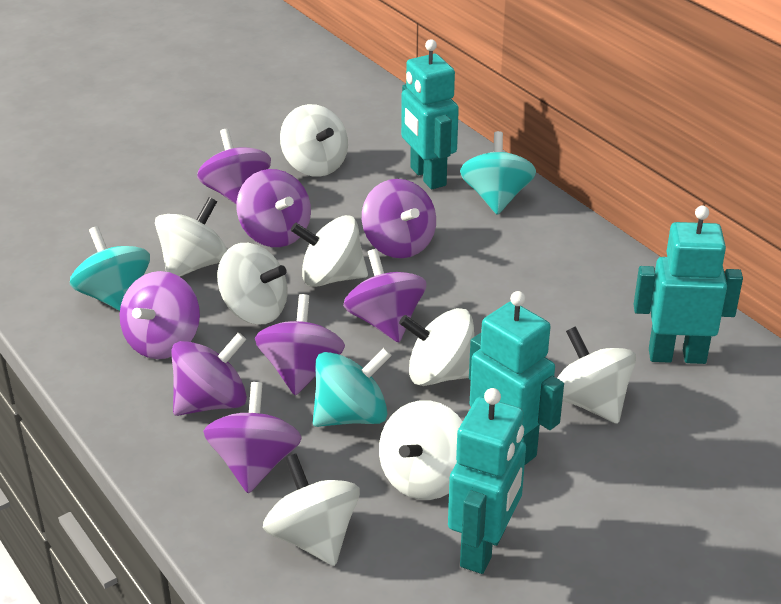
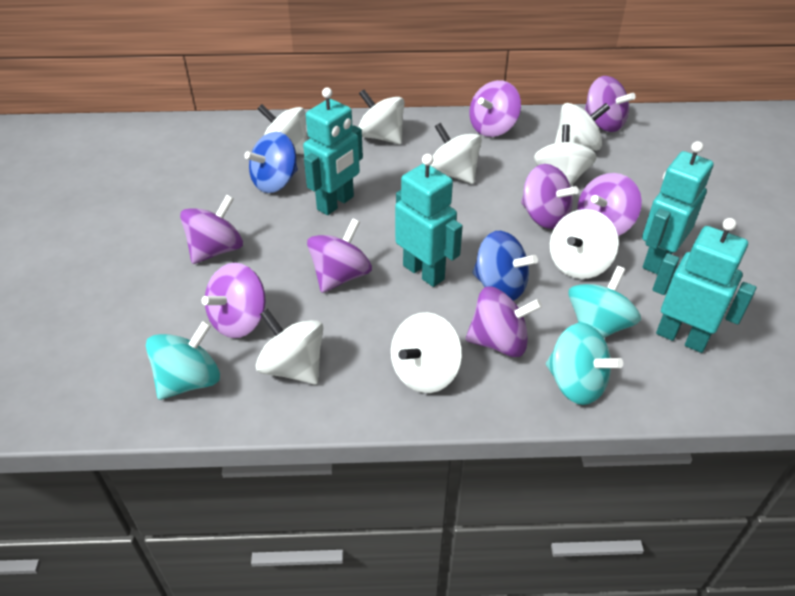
blue spinning top: none = 0 -> [245,132,298,193] [472,231,538,301] = 2

